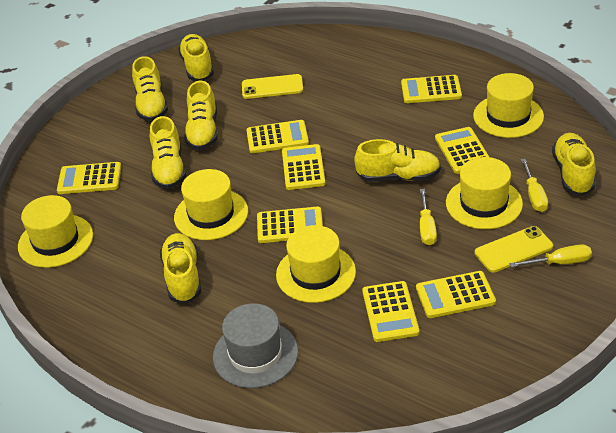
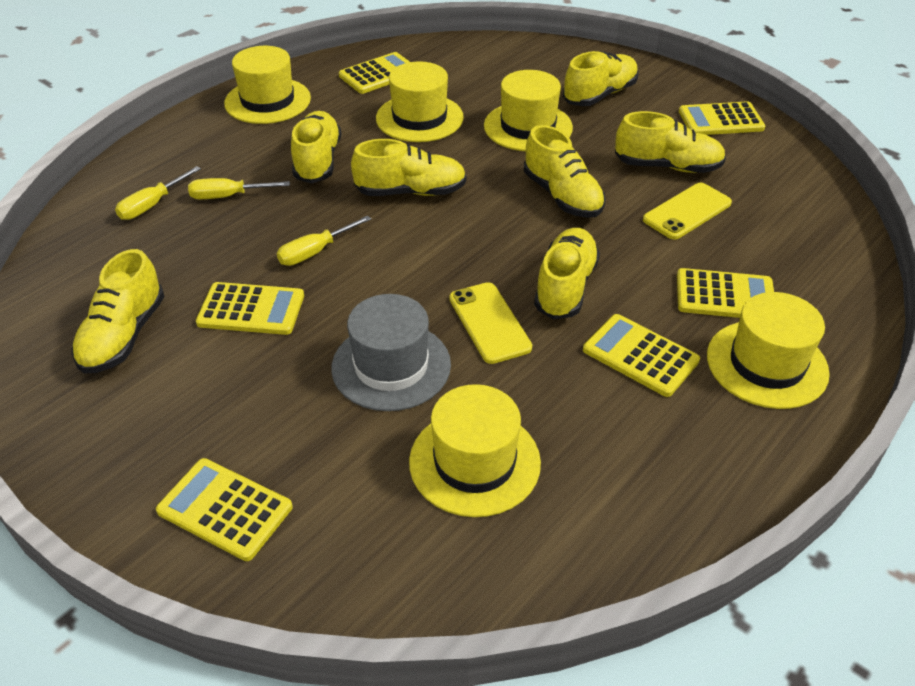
yellow calculator: [57,162,121,194] [246,120,309,153] [257,206,323,243] [282,144,326,190] [362,281,419,342] [401,75,462,103] [416,271,496,318] [435,127,489,174] = 8 -> [156,458,293,561] [196,282,304,335] [339,52,410,94] [583,314,700,397] [677,268,774,318] [679,101,765,135] = 6

